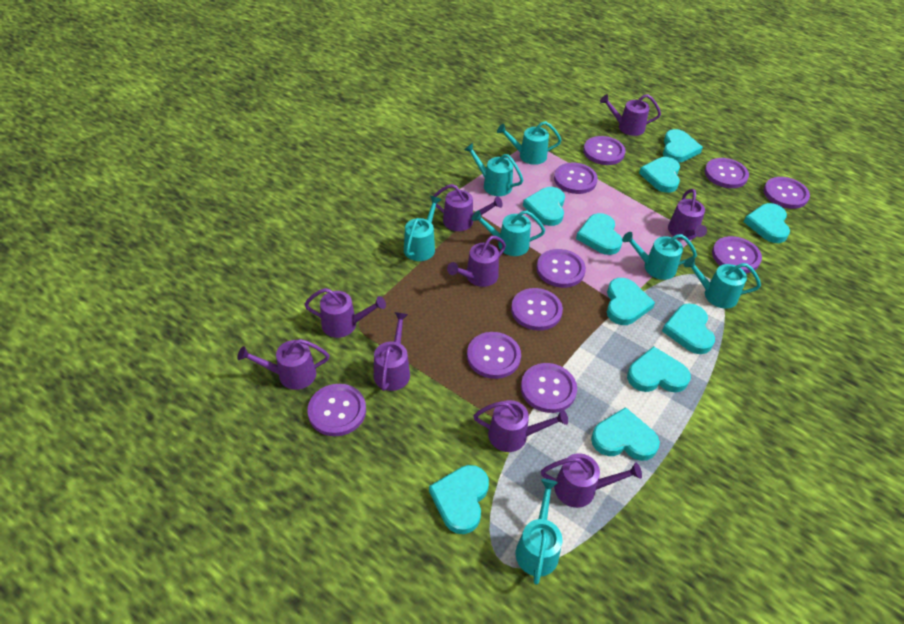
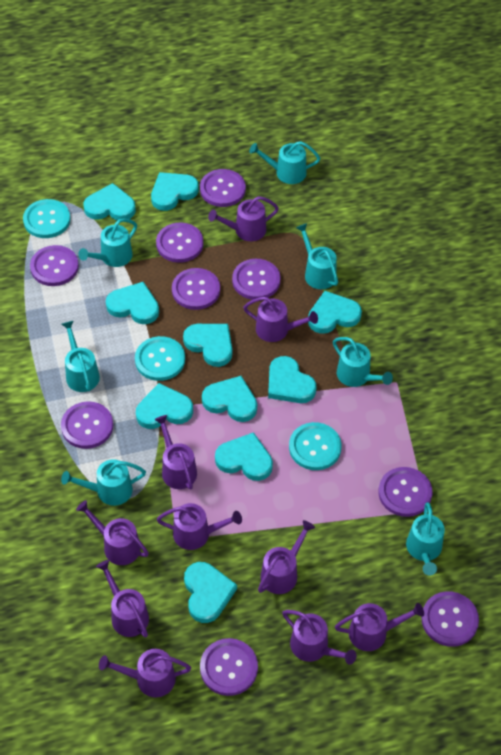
purple button: [308,384,366,436] [467,332,521,379] [511,288,563,331] [521,363,577,413] [536,249,586,288] [554,163,598,194] [583,136,625,165] [705,158,749,188] [712,236,762,273] [764,177,810,209] = 10 -> [30,245,79,286] [61,401,113,449] [156,223,203,263] [172,268,220,310] [200,169,246,207] [200,638,258,696] [232,259,281,300] [378,467,432,517] [421,591,479,647] = 9
purple watering can: [237,339,329,390] [304,288,386,338] [374,312,410,391] [434,184,503,231] [447,236,506,287] [474,400,568,452] [541,453,642,508] [600,94,661,136] [668,189,707,240] = 9 -> [76,500,149,565] [96,560,149,638] [99,649,191,697] [154,415,197,490] [157,503,242,550] [208,196,279,241] [243,297,318,342] [258,520,315,594] [282,610,357,665] [335,603,424,651] = 10
turquoise button: none = 0 -> [23,199,71,238] [135,336,185,381] [289,422,342,470] = 3

